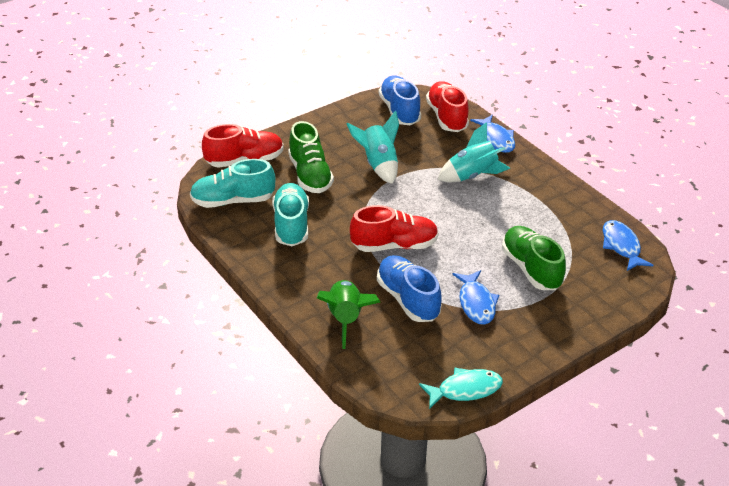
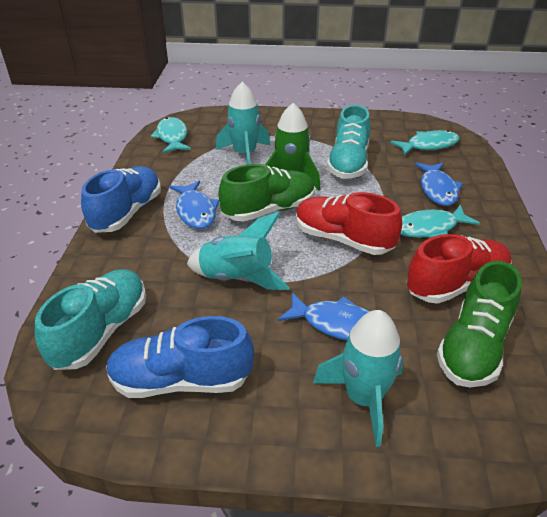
red shoe: [202,124,284,168] [350,205,439,252] [426,81,469,132] = 3 -> [296,192,402,255] [407,234,511,304] = 2
turquoise fish: [419,368,503,409] = 1 -> [151,117,191,153] [390,130,460,155] [400,205,480,238] = 3
turquoise rocket: [347,111,399,184] [437,122,510,182] = 2 -> [187,212,290,290] [216,82,270,164] [313,310,404,447] = 3

